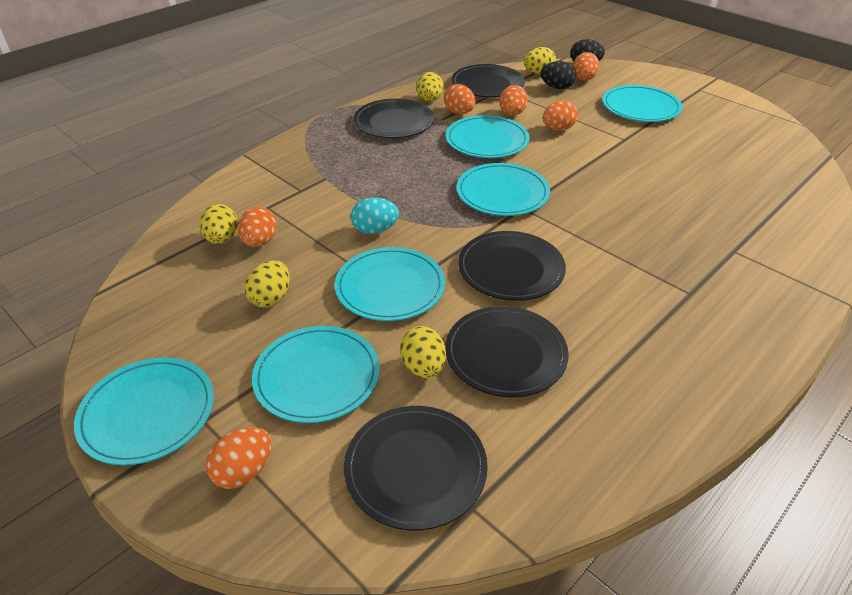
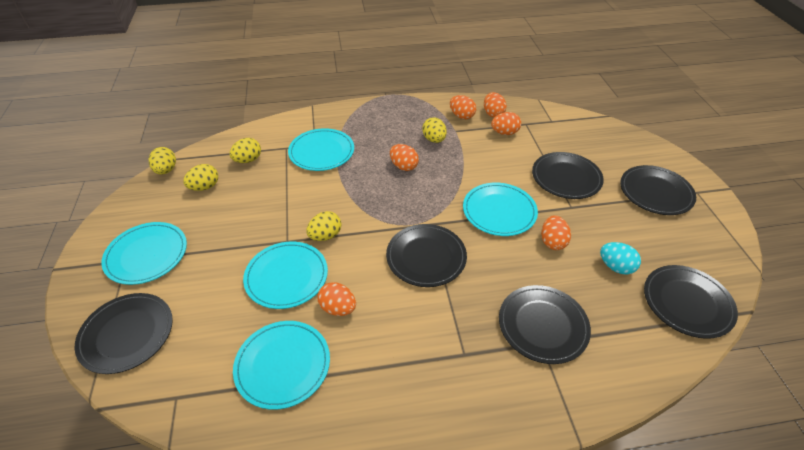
black egg: [540,61,576,89] [570,39,605,61] = 2 -> none = 0
black plate: [344,406,488,530] [354,99,434,138] [445,306,569,397] [451,64,525,97] [458,231,566,301] = 5 -> [75,293,173,374] [386,224,467,287] [499,285,591,364] [532,152,604,199] [620,165,696,215] [644,265,738,339] = 6
turquoise plate: [74,358,214,465] [252,326,380,423] [335,247,445,321] [446,115,530,158] [456,163,550,216] [602,85,682,122] = 6 -> [101,222,187,285] [233,321,330,410] [243,242,328,309] [288,128,354,171] [463,183,538,236] = 5

